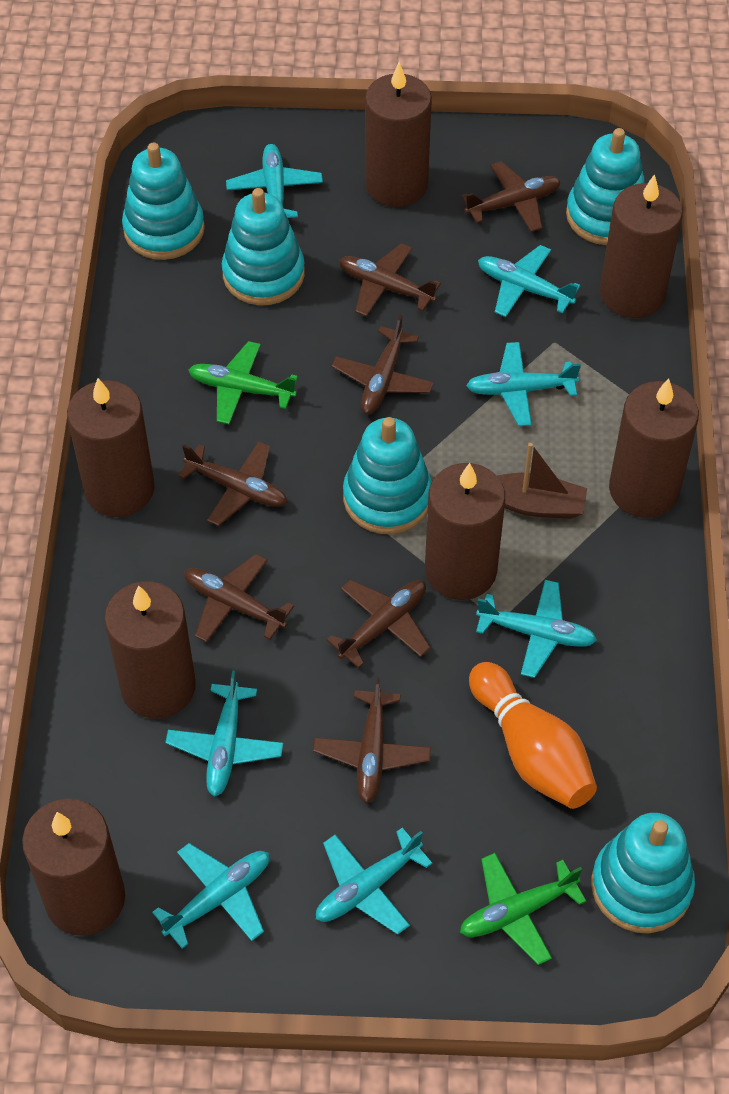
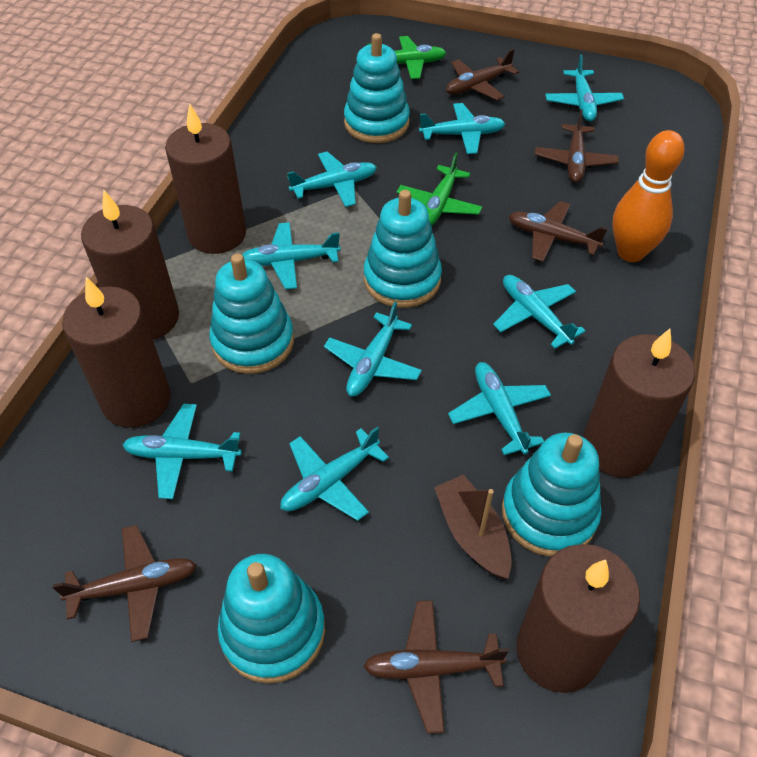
brown candle: [22,799,125,936] [67,378,155,517] [104,581,196,719] [365,62,432,207] [425,463,505,600] [600,174,683,318] [609,378,699,518] = 7 -> [62,277,170,428] [81,190,179,340] [165,103,246,254] [517,544,640,693] [583,329,695,477] = 5
brown plane: [178,441,287,526] [184,554,294,643] [313,676,431,803] [326,580,431,668] [332,314,434,414] [339,243,441,317] [461,161,561,232] = 7 -> [52,525,197,642] [363,600,509,734] [446,49,519,100] [509,201,607,262] [535,109,619,183] = 5
turquoise plane: [152,843,269,949] [165,670,283,797] [226,144,323,218] [316,827,432,935] [466,342,581,426] [476,580,597,678] [478,245,581,317] = 7 -> [123,403,242,499] [242,222,341,290] [280,427,389,521] [287,151,377,207] [324,302,422,397] [419,103,505,154] [448,362,551,455] [493,275,585,349] [545,54,624,121] = 9

